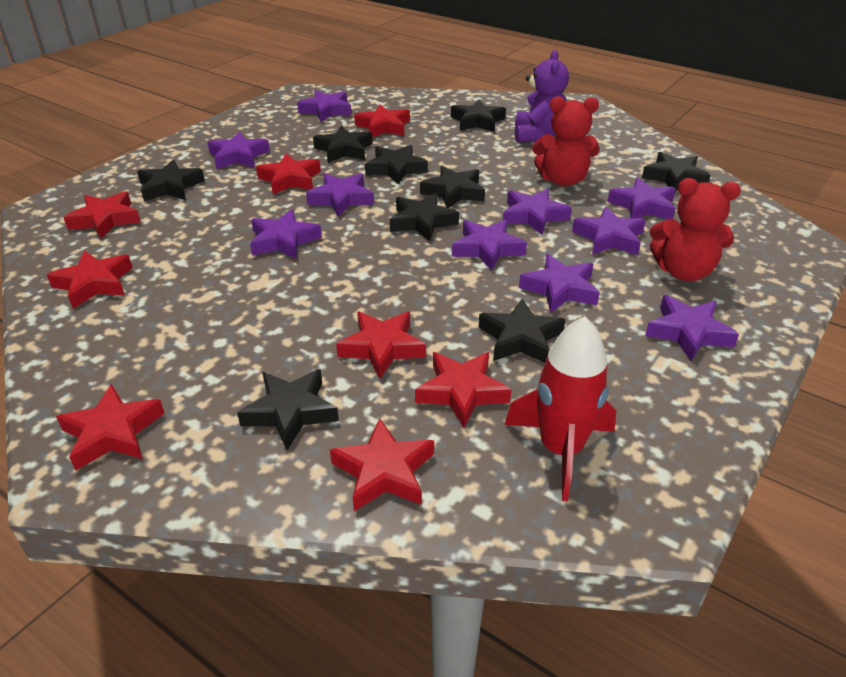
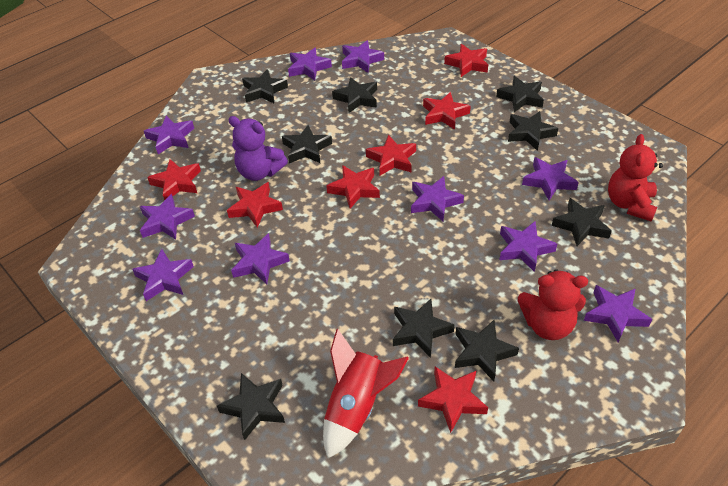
red star: [47,251,133,308] [56,384,165,471] [63,191,141,239] [256,153,321,194] [330,418,434,511] [336,311,426,379] [354,105,410,137] [415,352,511,428] = 8 -> [147,159,201,200] [227,182,283,228] [326,165,380,209] [366,135,416,175] [418,367,488,433] [423,92,471,130] [444,44,488,77] = 7

